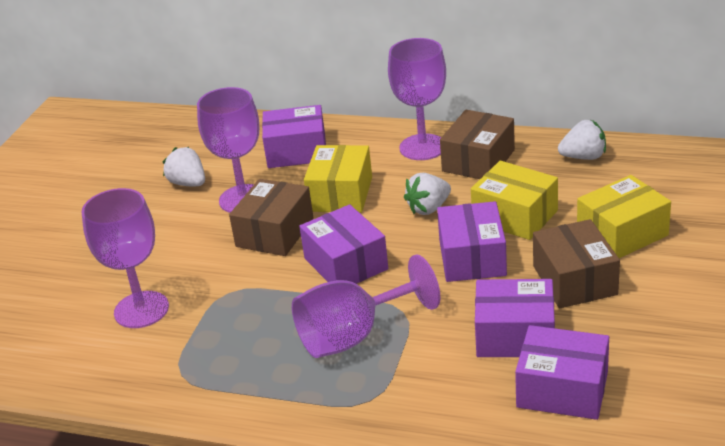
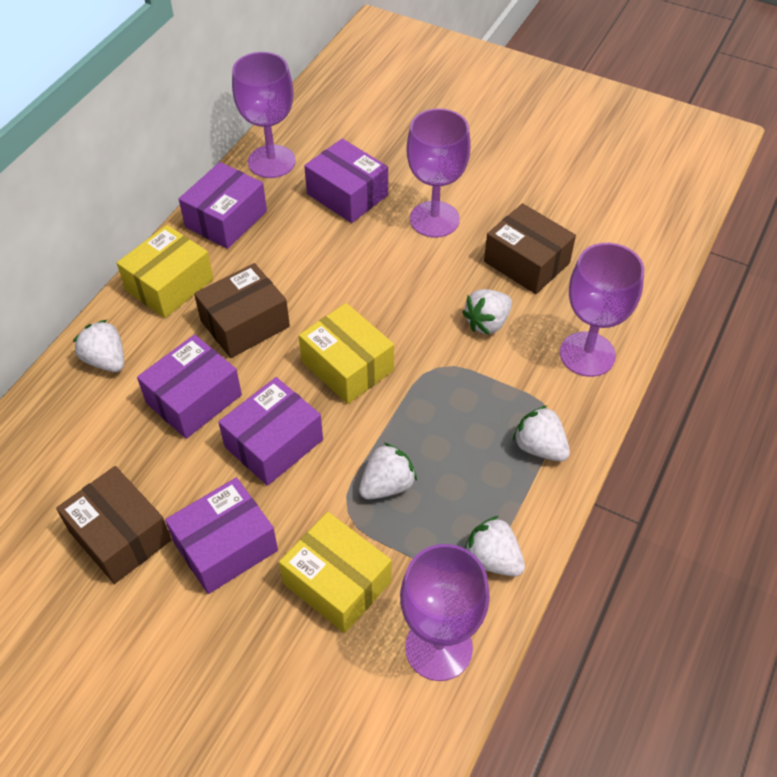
white strawberry: [163,147,205,186] [404,173,451,215] [558,120,606,160] = 3 -> [73,320,124,372] [359,443,417,500] [462,289,512,335] [465,516,525,577] [513,405,570,461] = 5

